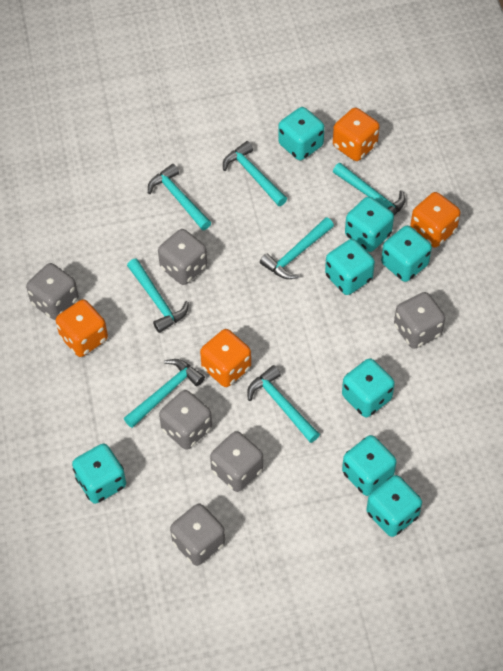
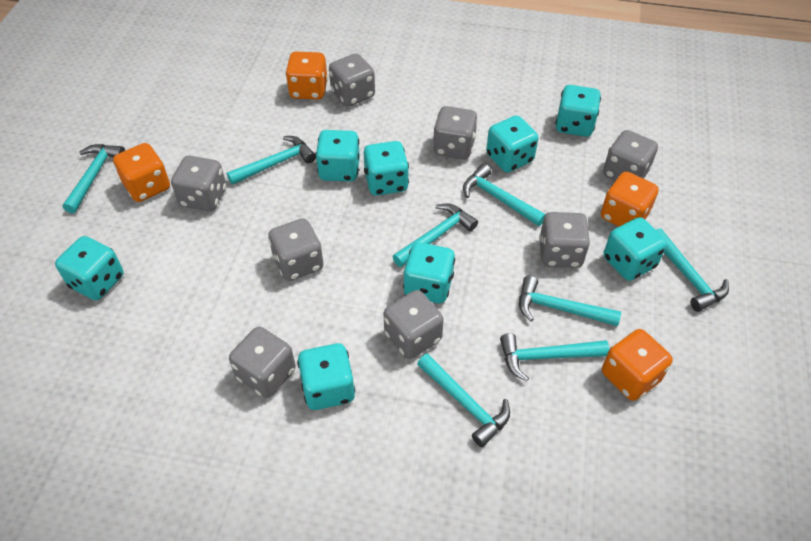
grey dice: [26,263,79,320] [158,229,207,285] [159,390,212,450] [170,503,225,566] [210,431,263,492] [394,292,445,349] = 6 -> [171,156,226,212] [229,327,296,398] [268,218,323,281] [329,53,375,107] [384,290,444,359] [433,106,478,159] [539,212,590,268] [603,130,658,181] = 8
turquoise hammer: [124,359,205,428] [127,259,189,333] [148,164,211,230] [223,141,287,206] [247,365,320,443] [260,217,334,279] [333,163,405,216] = 7 -> [62,144,125,213] [227,136,316,185] [393,203,478,267] [417,353,510,447] [463,164,546,226] [500,333,609,381] [519,276,621,326] [656,228,729,312] = 8

